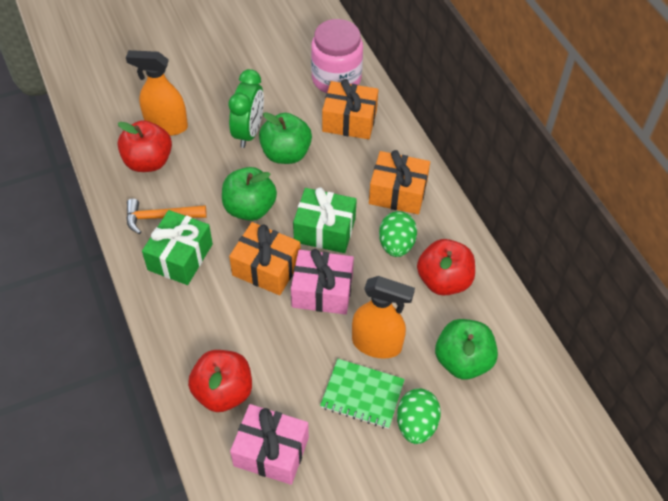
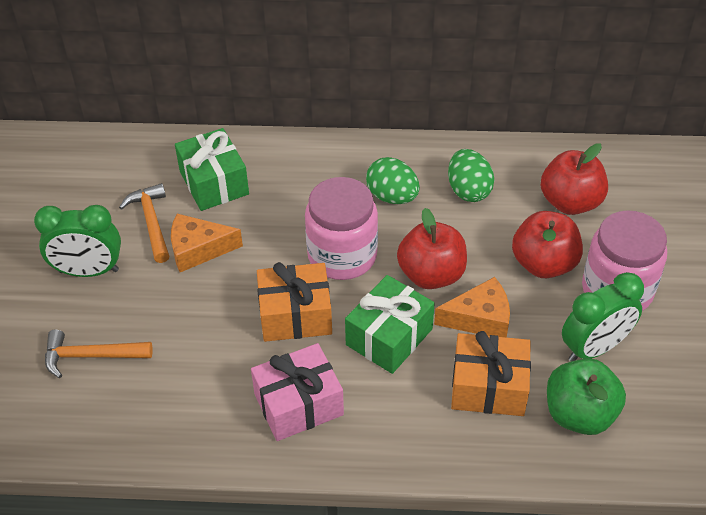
green apple: [222,167,277,221] [259,112,312,164] [435,319,498,380] = 3 -> [547,358,626,435] = 1
green clock: [229,69,264,148] = 1 -> [34,205,121,277] [562,272,644,361] = 2
green notebook: [320,359,405,429] = 1 -> none = 0
orange cheese: none = 0 -> [171,214,243,272] [434,277,510,338] = 2
orange gift: [229,222,300,295] [322,79,378,139] [369,150,430,214] = 3 -> [257,262,332,342] [451,331,531,416] = 2
orange hammer: [126,199,207,234] = 1 -> [45,330,152,378] [119,183,169,263] = 2
orange spray bottle: [126,50,188,136] [352,276,415,359] = 2 -> none = 0
pink gift: [230,404,309,485] [291,249,354,315] = 2 -> [251,343,344,441] = 1
pink jar: [311,19,363,93] = 1 -> [305,177,378,280] [582,210,667,311] = 2

